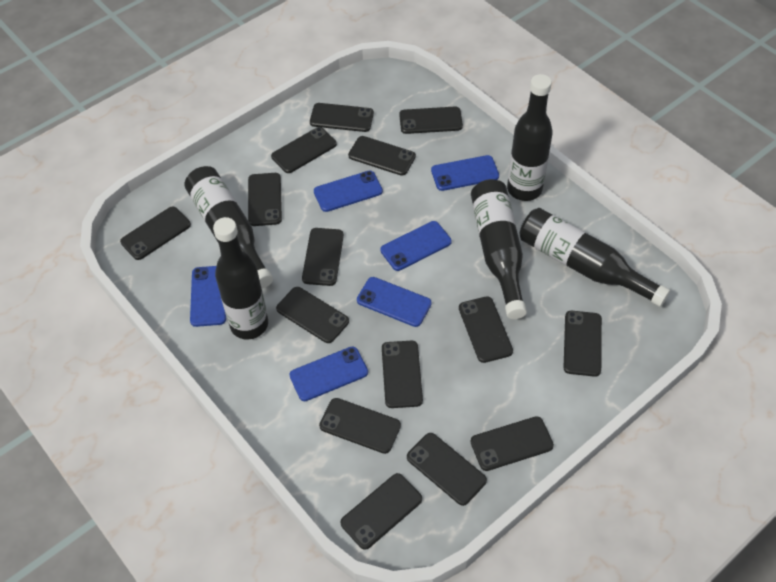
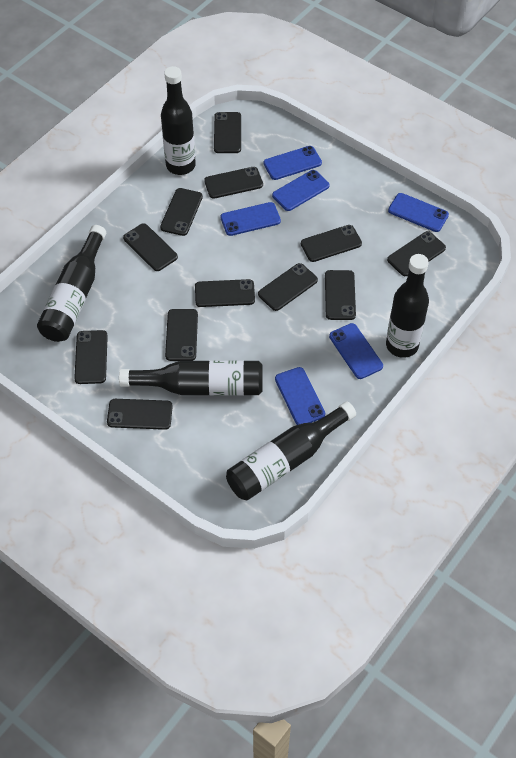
black phone: [120,206,191,260] [248,173,282,226] [271,127,337,173] [276,287,349,343] [302,228,344,286] [310,103,374,132] [319,398,401,454] [341,473,422,550] [348,136,416,176] [382,341,423,408] [399,107,463,134] [407,433,487,506] [459,296,513,363] [471,416,554,471] [564,311,602,377] = 15 -> [74,330,108,384] [107,399,173,430] [123,223,178,271] [160,188,203,236] [165,309,198,361] [195,279,255,307] [204,167,263,199] [214,112,241,153] [258,263,318,311] [301,225,362,262] [325,270,356,320] [387,231,446,276] = 12

